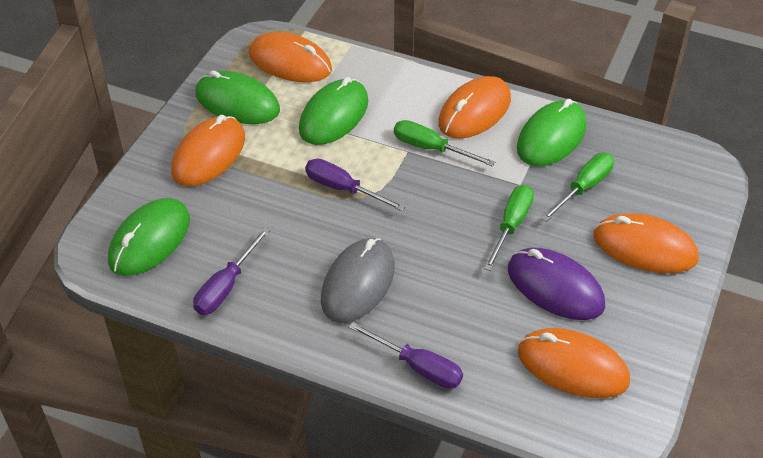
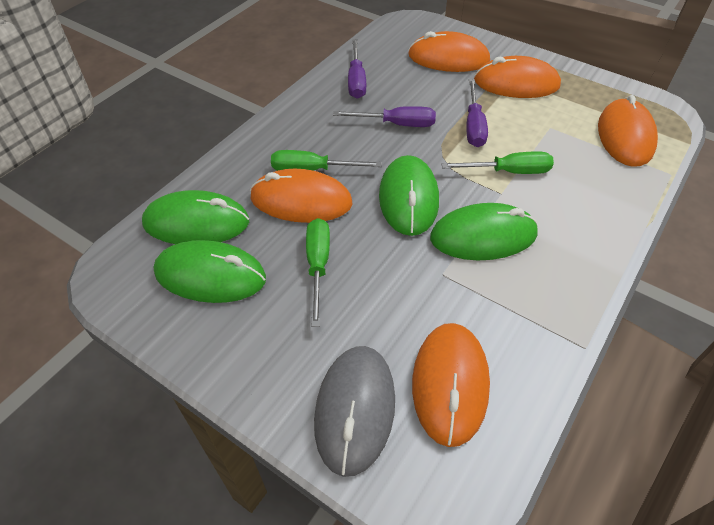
purple mouse: [508,248,605,320] = 1 -> none = 0

